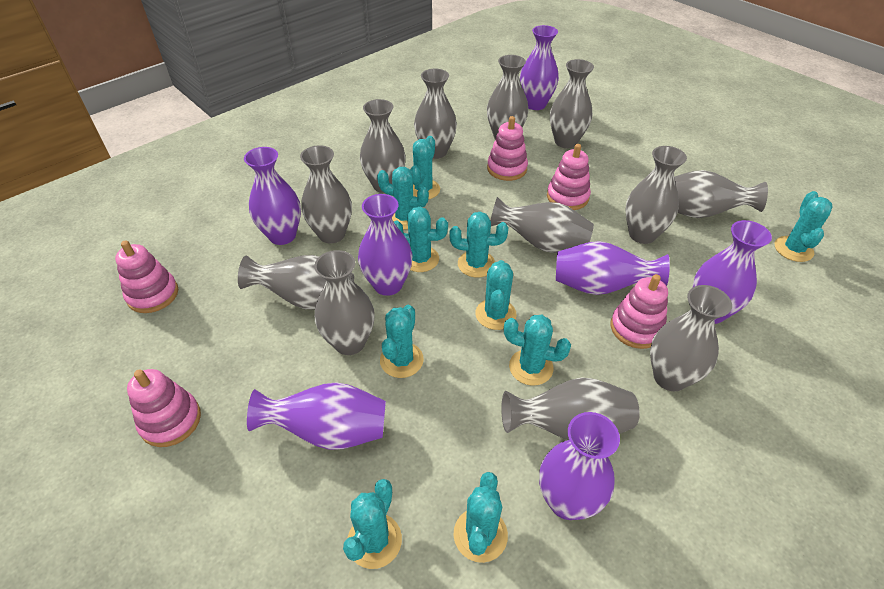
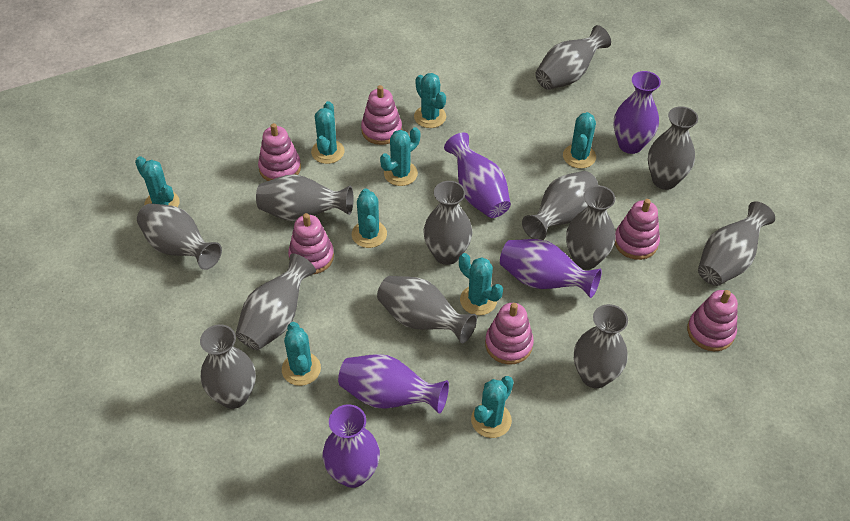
pink stacking toy: [115,240,178,313] [127,369,201,447] [487,116,528,181] [547,144,591,210] [611,274,668,349] = 5 -> [258,123,301,181] [288,213,334,274] [361,85,402,145] [485,303,534,364] [615,199,660,260] [687,290,738,351] = 6
purple vase: [244,147,301,245] [247,382,386,450] [358,194,413,296] [520,25,559,110] [539,412,620,520] [556,241,670,295] [693,220,772,324] = 7 -> [322,404,380,488] [338,354,449,414] [444,132,511,218] [500,239,602,298] [613,71,661,154] = 5
turquoise cactus: [343,479,402,569] [377,167,429,230] [380,305,424,378] [394,207,448,272] [410,136,440,199] [449,212,508,278] [453,472,508,563] [475,260,517,330] [504,315,571,386] [775,191,833,262] = 10 -> [135,156,180,207] [282,322,321,386] [311,101,345,164] [352,188,387,248] [380,127,420,186] [414,73,446,128] [459,253,503,315] [471,376,514,438] [563,112,596,168] = 9

